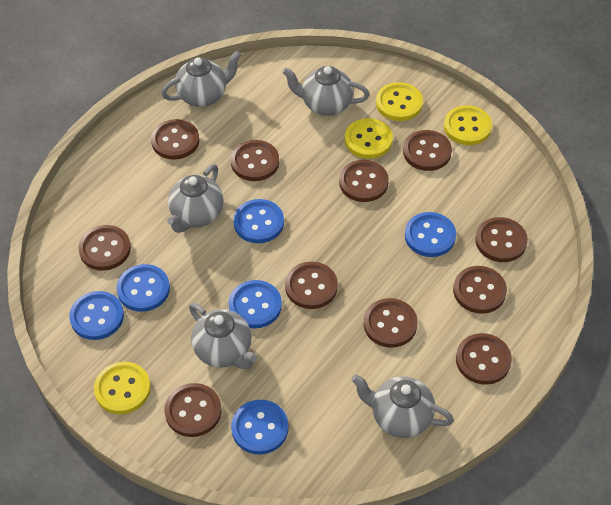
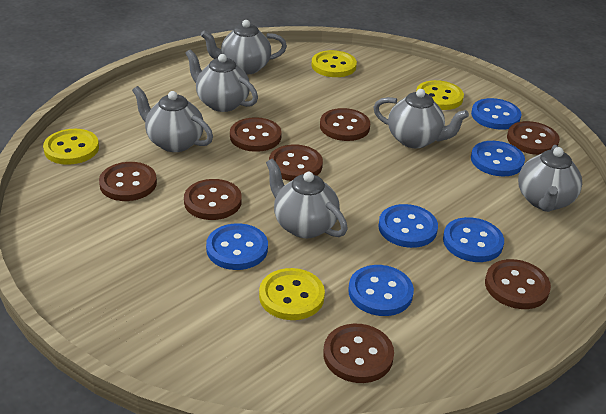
brown button: [78,225,131,271] [151,119,199,160] [165,383,221,437] [231,140,279,181] [285,262,338,309] [339,160,389,202] [364,298,418,348] [403,130,452,171] [453,266,507,314] [456,333,512,385] [475,217,528,262] = 11 -> [99,162,157,201] [184,179,242,220] [230,117,282,152] [269,144,323,181] [320,108,370,141] [323,324,394,383] [485,259,551,309] [507,121,560,155] = 8
grey teapot: [161,51,241,107] [167,164,224,233] [189,303,257,369] [282,66,370,116] [351,374,454,438] = 5 -> [132,86,213,152] [185,49,258,112] [201,20,287,75] [266,158,348,238] [373,89,469,148] [518,145,582,212] = 6

